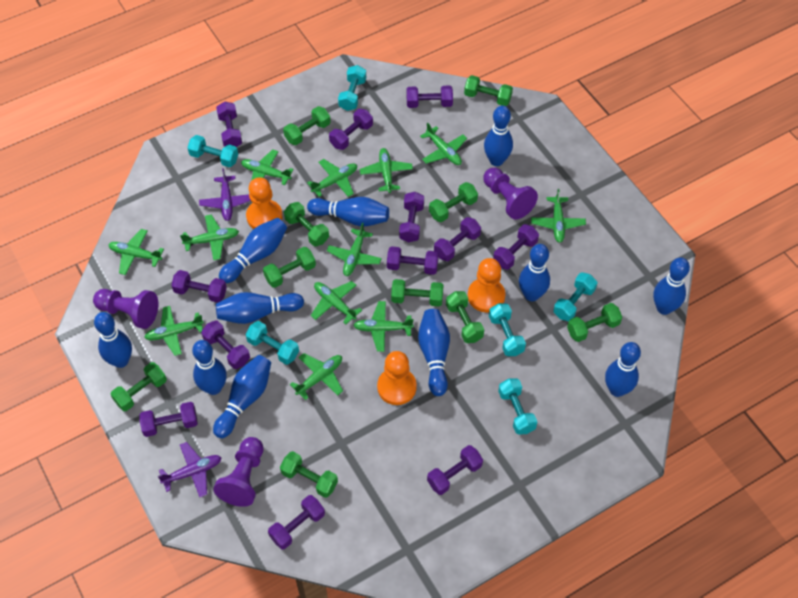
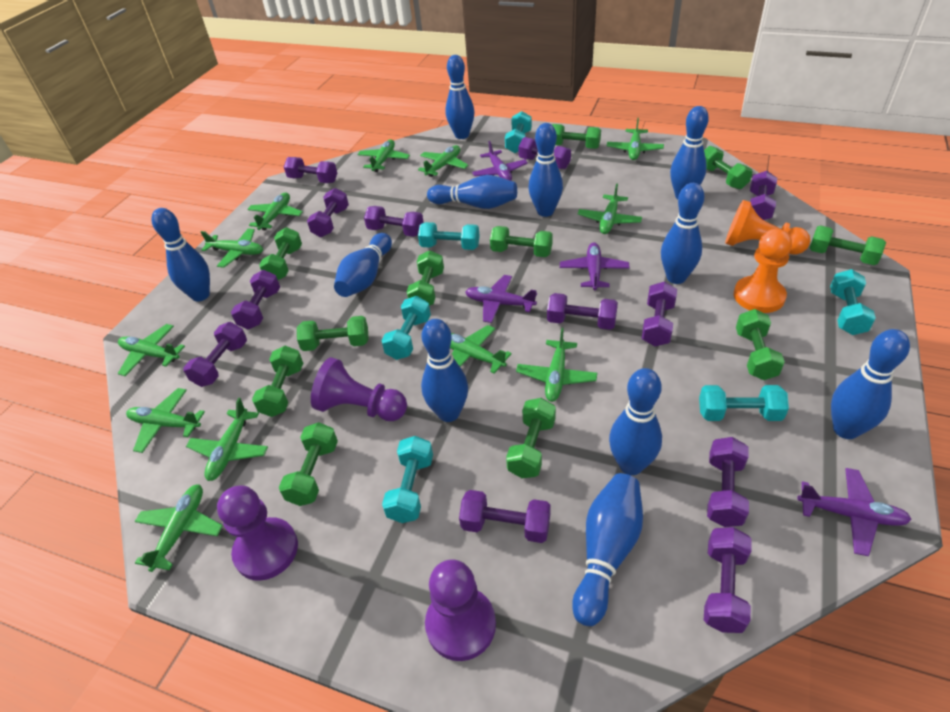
green dumbbell: [110,362,167,411] [263,247,316,288] [280,451,338,498] [283,106,331,145] [284,202,329,246] [391,279,444,307] [429,182,478,222] [446,291,484,343] [464,75,513,106] [567,303,622,342] = 10 -> [252,346,303,417] [259,227,302,280] [279,422,338,506] [297,316,369,351] [407,250,444,306] [490,226,553,257] [506,398,556,478] [552,124,601,149] [704,146,753,189] [736,309,785,380] [809,225,886,265] = 11
orange pawn: [246,177,283,229] [377,351,417,405] [468,258,505,312] = 3 -> [725,200,810,255] [734,229,792,313] = 2
purple plane: [158,442,222,497] [199,168,251,221] = 2 -> [465,275,537,323] [472,141,528,181] [560,242,630,290] [797,468,912,556] = 4

